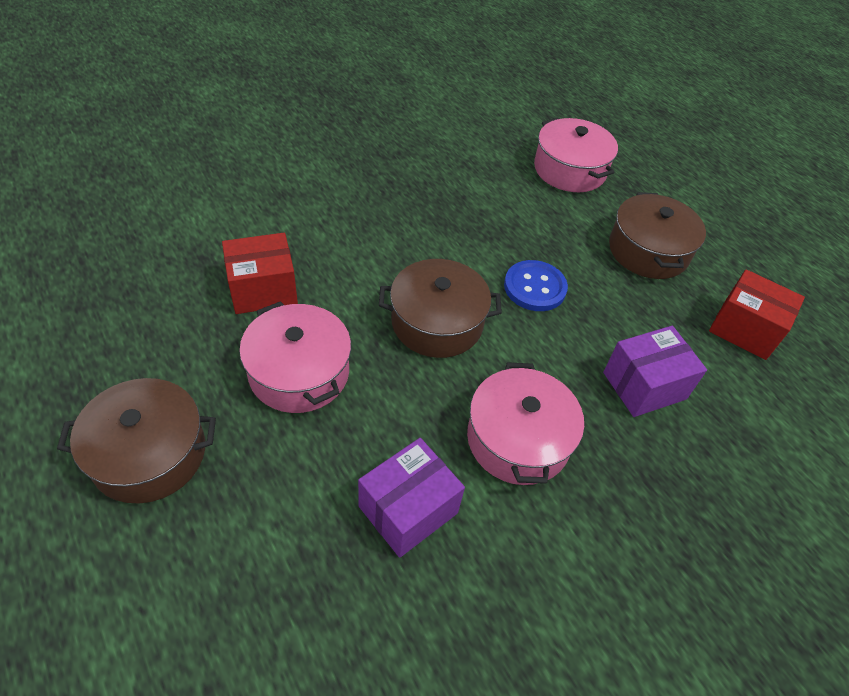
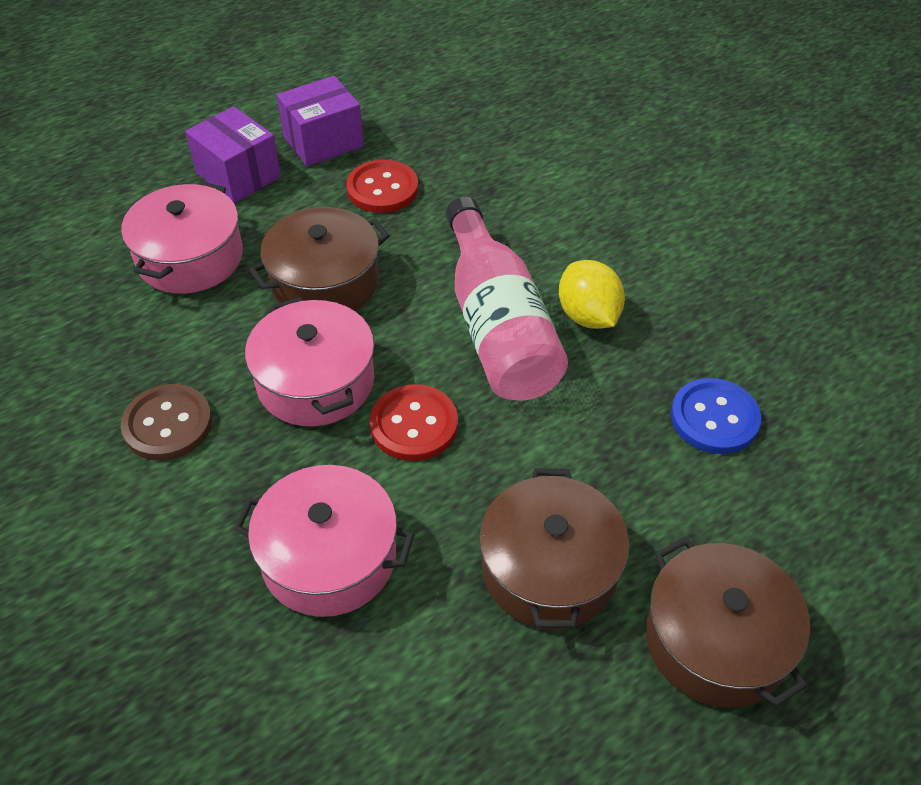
brown button: none = 0 -> [121,384,212,461] = 1
pink bottle: none = 0 -> [446,197,568,401] = 1
red box: [222,233,298,314] [709,269,805,360] = 2 -> none = 0
red button: none = 0 -> [346,160,418,213] [370,384,458,461] = 2
yellow lemon: none = 0 -> [559,260,625,329] = 1

